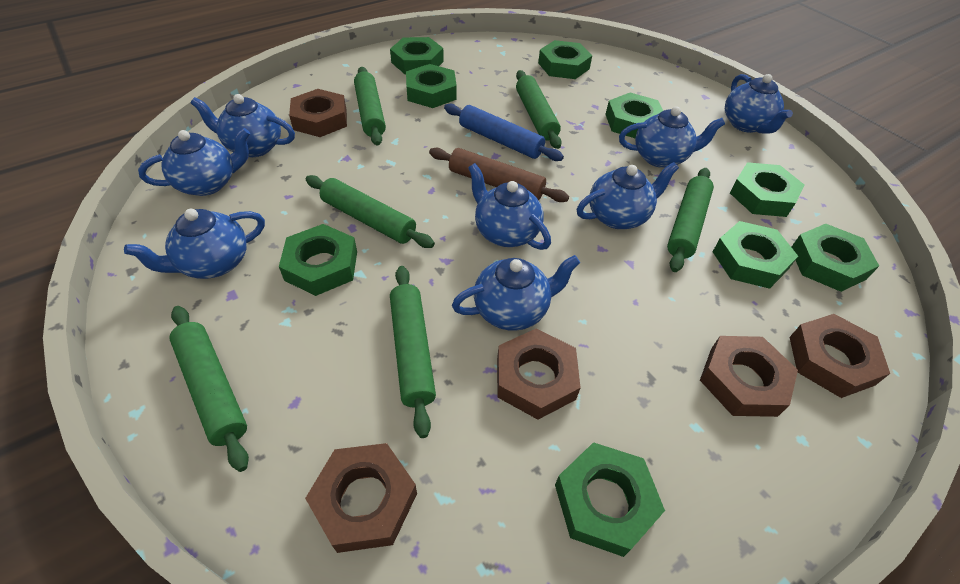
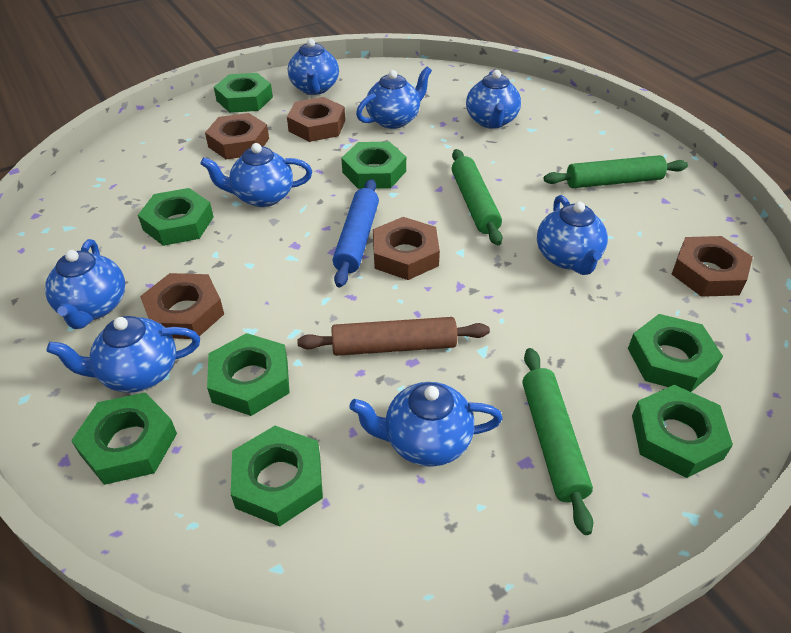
green nut: [279,224,357,296] [390,37,444,74] [406,64,457,108] [538,40,592,79] [555,442,665,557] [605,93,663,138] [713,221,798,289] [730,162,805,217] [792,224,879,292] = 9 -> [71,392,177,485] [138,188,214,246] [207,333,290,416] [214,73,273,113] [231,426,323,526] [341,142,406,189] [628,314,723,392] [632,385,733,478] = 8
green rolling pin: [170,306,249,472] [306,175,435,248] [354,67,386,146] [390,266,436,438] [516,70,562,149] [667,168,714,272] = 6 -> [451,149,503,245] [523,348,593,535] [544,155,688,188] = 3

